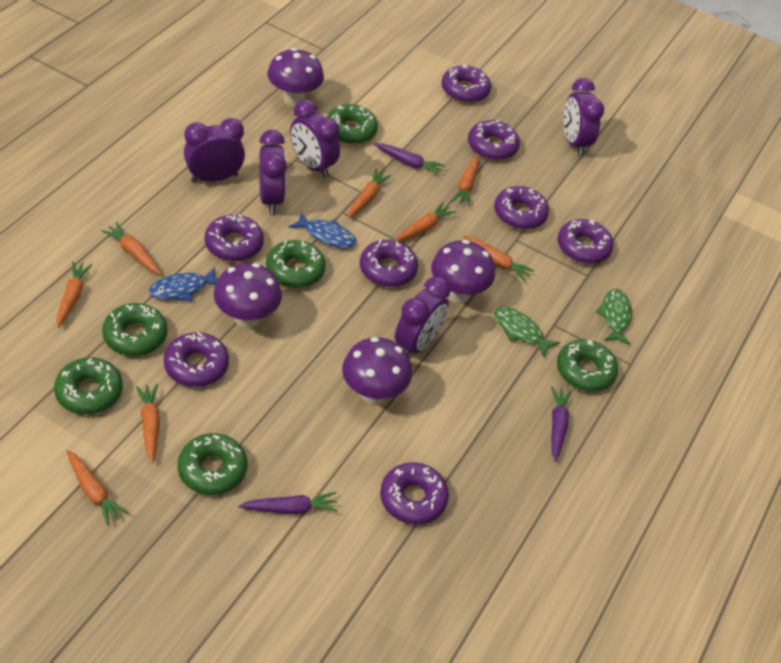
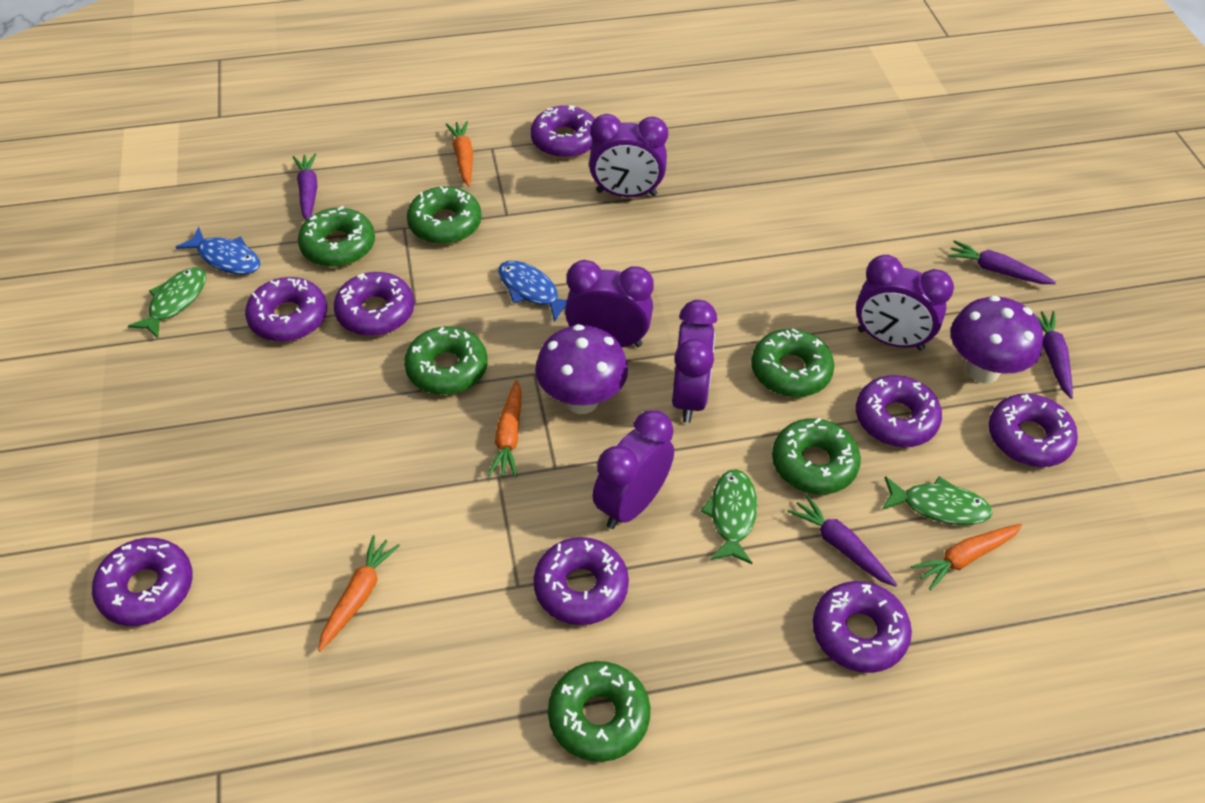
green fish: [494,307,560,357] [596,289,632,345] = 2 -> [128,267,206,338] [701,469,757,564] [882,476,993,525] = 3
orange carrot: [56,261,92,328] [66,450,128,526] [101,222,162,275] [136,384,160,463] [348,169,392,218] [395,202,456,242] [452,155,479,207] [463,235,534,281] = 8 -> [318,535,400,652] [445,121,473,187] [488,380,521,478] [911,524,1022,590] = 4
purple carrot: [238,492,338,514] [374,143,445,176] [551,386,572,461] = 3 -> [293,153,317,220] [788,494,897,587] [947,240,1056,284] [1034,311,1073,399] = 4
purple mushroom: [214,263,282,328] [268,48,324,106] [342,337,412,404] [431,240,495,303] = 4 -> [535,324,628,414] [951,296,1043,384] = 2

